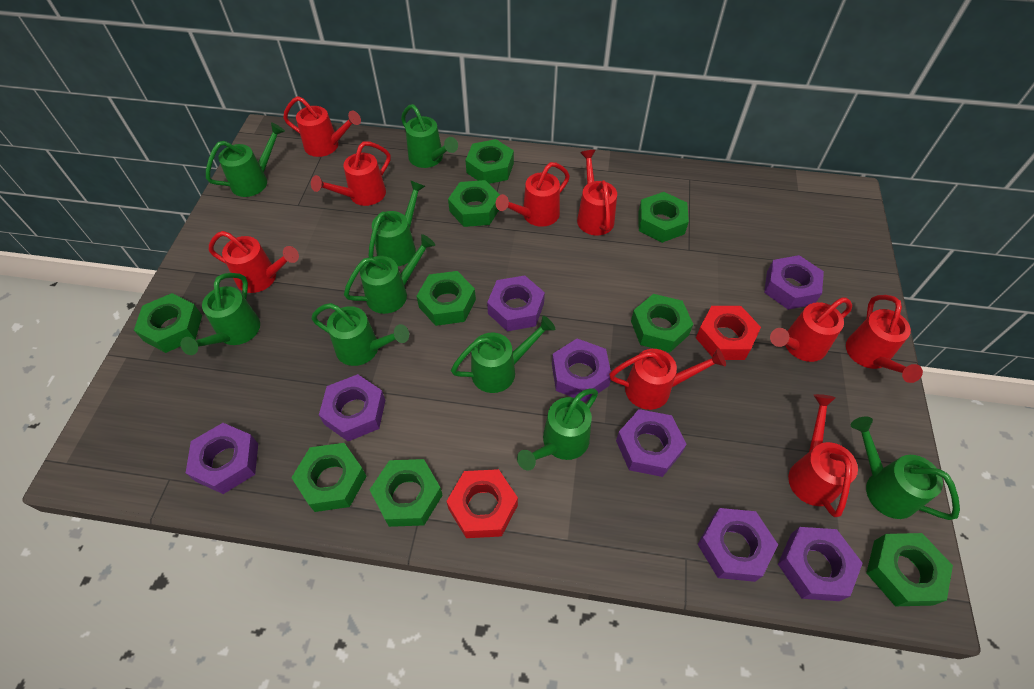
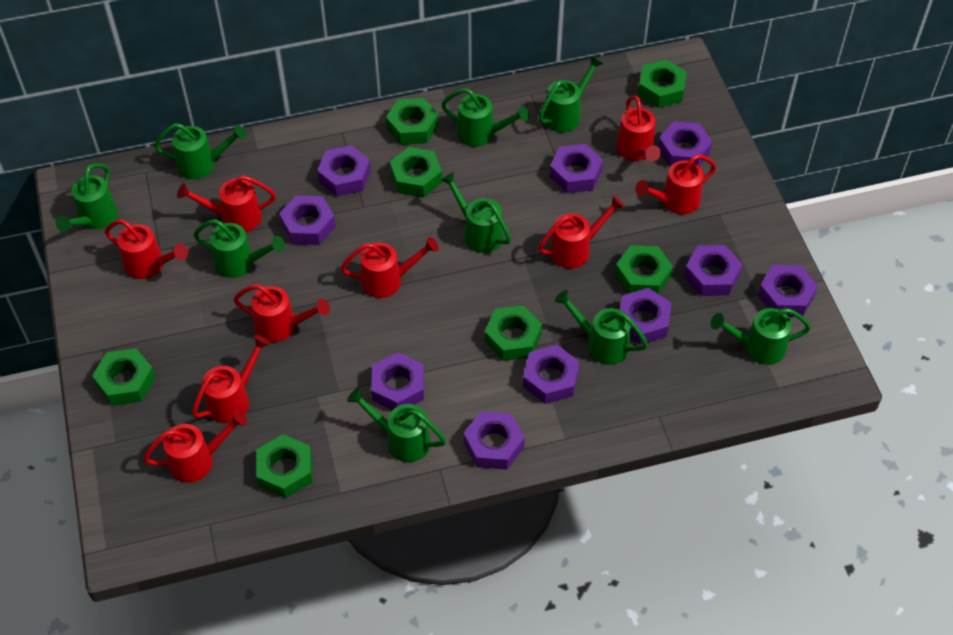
green nut: [134,293,202,353] [291,443,366,512] [370,459,443,527] [417,271,476,326] [448,180,500,227] [465,139,514,184] [631,294,693,352] [638,192,689,243] [866,533,953,606] = 9 -> [92,348,156,406] [256,434,312,498] [386,98,439,145] [390,147,442,197] [485,305,542,361] [615,245,673,294] [638,59,687,108] = 7
purple nut: [186,423,258,494] [319,374,385,441] [487,275,545,331] [552,338,611,402] [616,409,687,477] [698,508,778,582] [764,255,824,310] [778,527,863,601] = 8 -> [279,195,336,245] [317,145,371,196] [371,352,424,410] [464,411,525,470] [523,345,580,404] [550,144,603,193] [620,288,672,345] [658,121,713,167] [684,245,743,296] [758,265,818,316] = 10
red nut: [446,469,518,538] [696,306,761,360] = 2 -> none = 0

